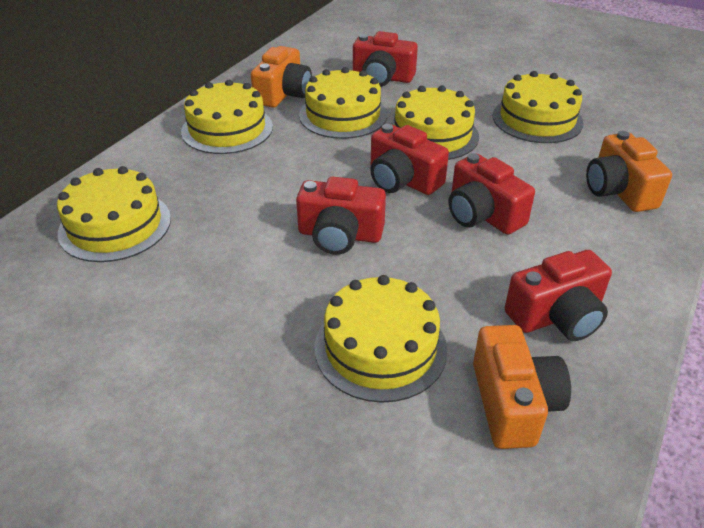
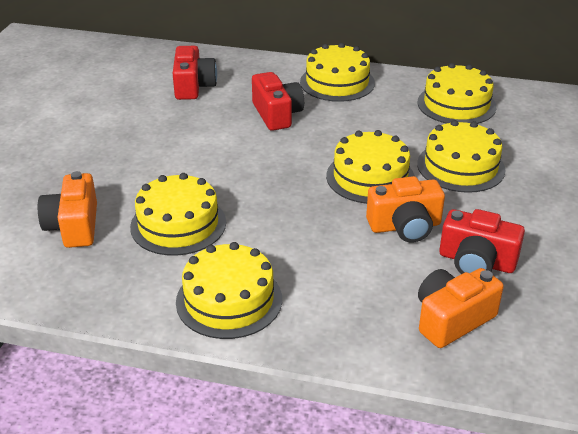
red camera: [296,176,386,255] [353,31,418,87] [370,124,449,195] [449,153,535,235] [505,250,612,341] = 5 -> [173,46,217,100] [252,72,304,131] [439,209,525,274] = 3

